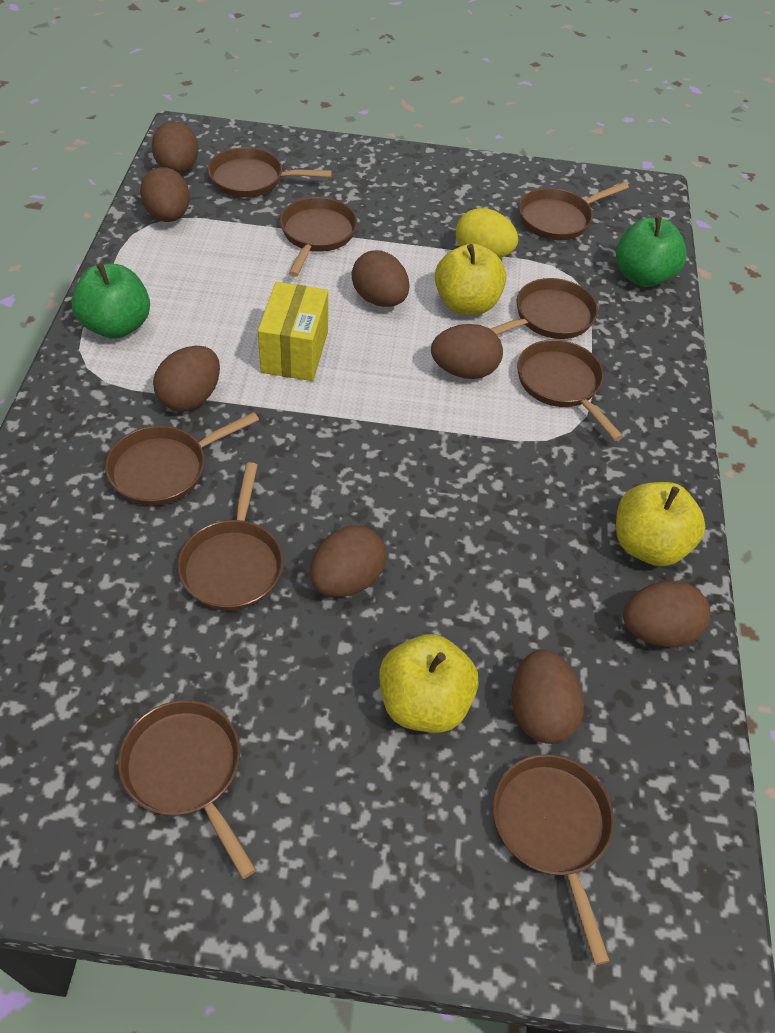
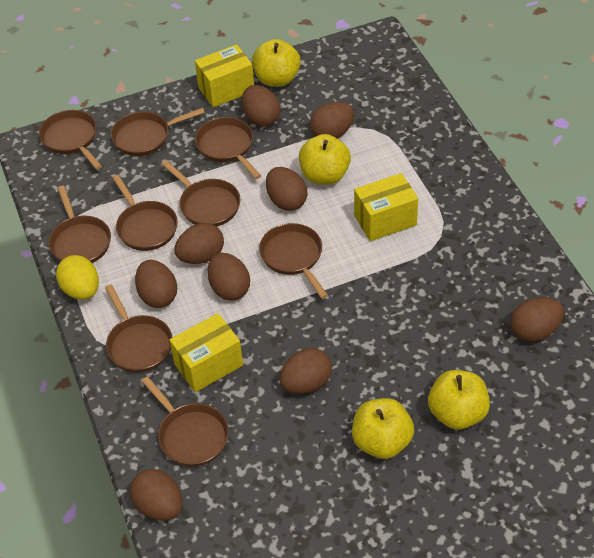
brown egg: [140,167,190,222] [152,121,198,174] [153,346,220,412] [310,525,386,597] [352,250,409,307] [431,324,503,379] [511,649,584,744] [623,581,711,647] = 8 -> [130,469,182,520] [135,260,177,308] [174,223,224,264] [208,253,250,301] [242,85,280,126] [266,167,307,211] [280,348,332,394] [310,102,354,139] [511,297,564,342] = 9
green apple: [71,263,150,339] [616,216,687,287] = 2 -> none = 0
yellow apple: [379,634,479,733] [435,244,506,315] [616,482,705,566] = 3 -> [252,39,301,87] [299,134,351,185] [352,398,414,459] [428,370,490,430] = 4
yellow box: [258,282,328,381] = 1 -> [169,313,243,392] [195,44,254,108] [354,173,418,241] = 3

